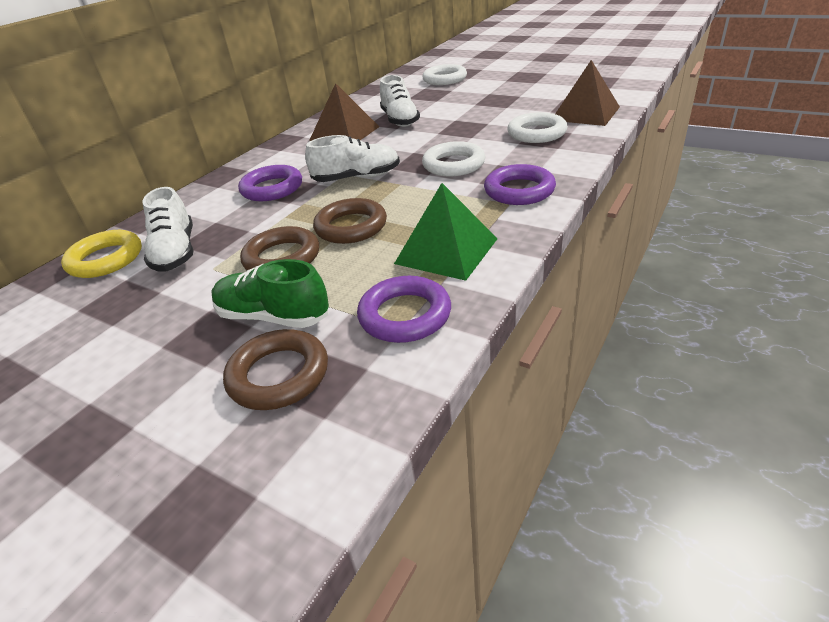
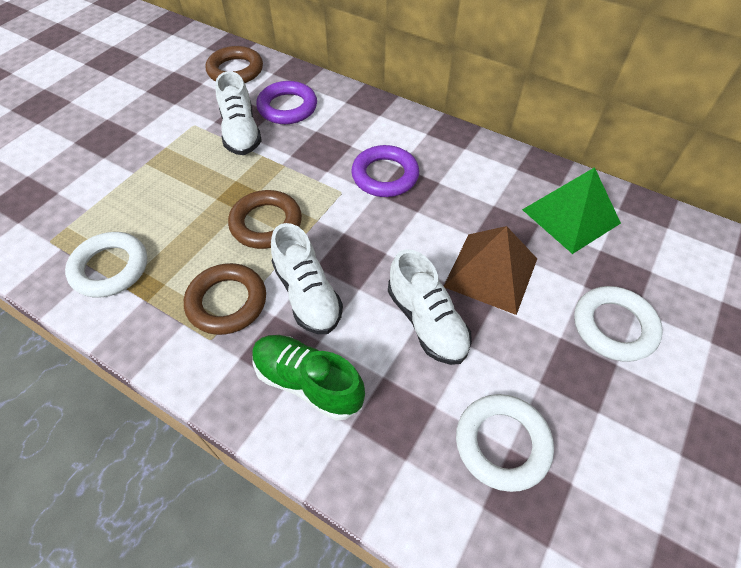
brown pyramid: [309,83,379,141] [555,60,620,126] = 2 -> [444,226,537,315] = 1
purple ring: [238,165,302,201] [357,276,451,343] [484,164,556,205] = 3 -> [256,81,317,124] [351,145,419,197] = 2
yellow ring: [61,230,142,278] = 1 -> none = 0

